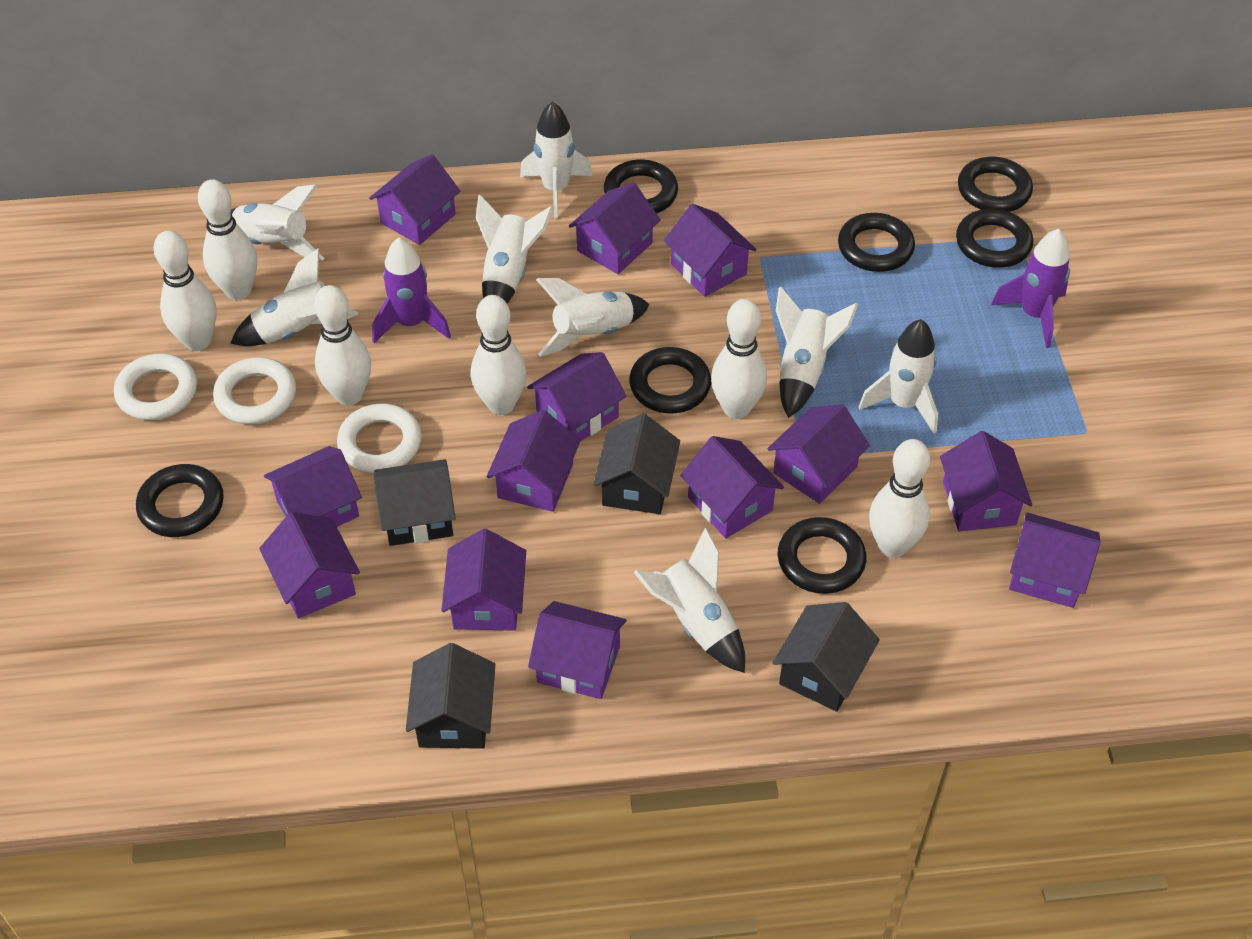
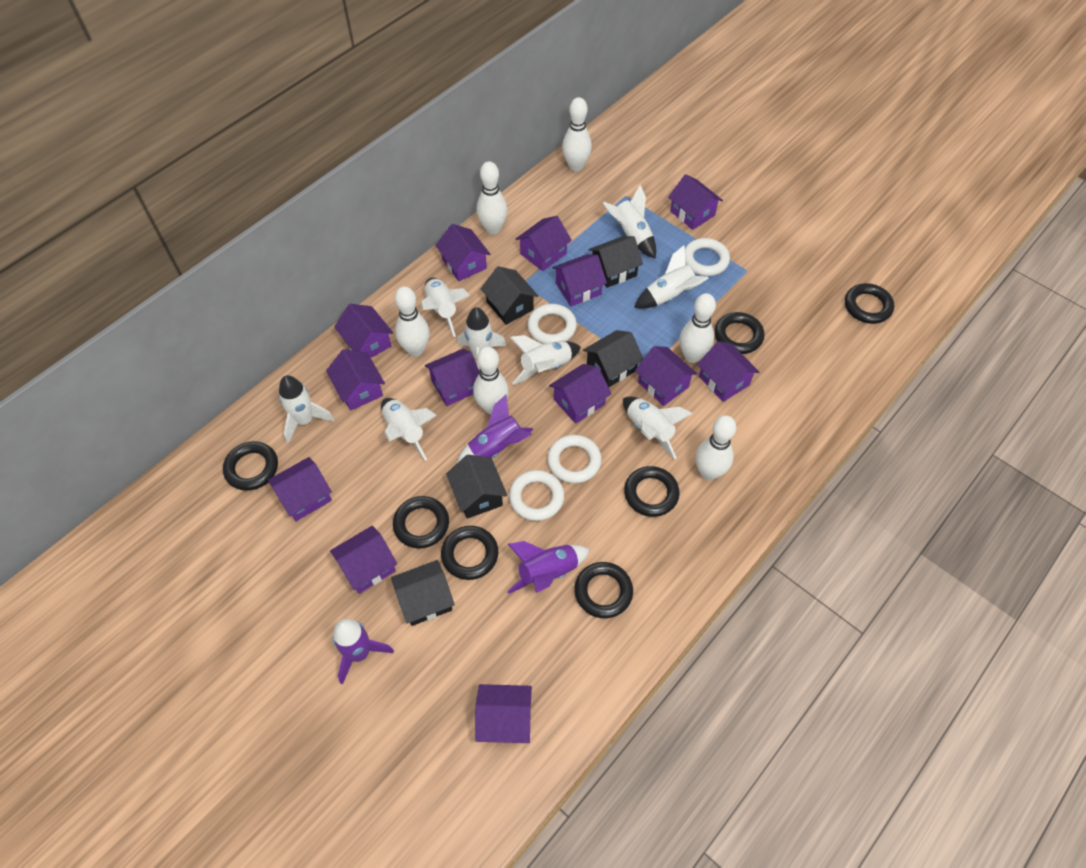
black house: [374,459,456,546] [406,643,495,749] [593,414,680,514] [773,602,880,712] = 4 -> [391,560,455,626] [446,455,508,519] [481,266,538,325] [583,330,643,387] [588,236,643,288] = 5
purple rocket: [372,237,451,343] [991,229,1070,348] = 2 -> [333,619,394,685] [457,394,533,463] [507,541,590,594] = 3
white ring: [114,353,197,420] [213,357,296,425] [337,403,422,473] = 3 -> [509,470,564,521] [527,304,577,344] [547,435,602,483] [685,238,730,276] = 4

